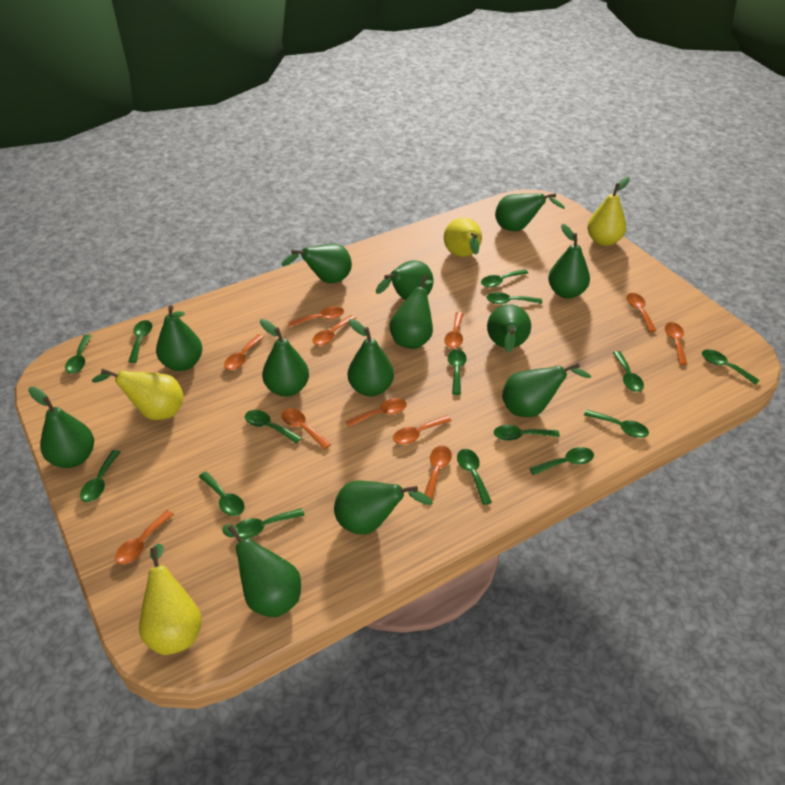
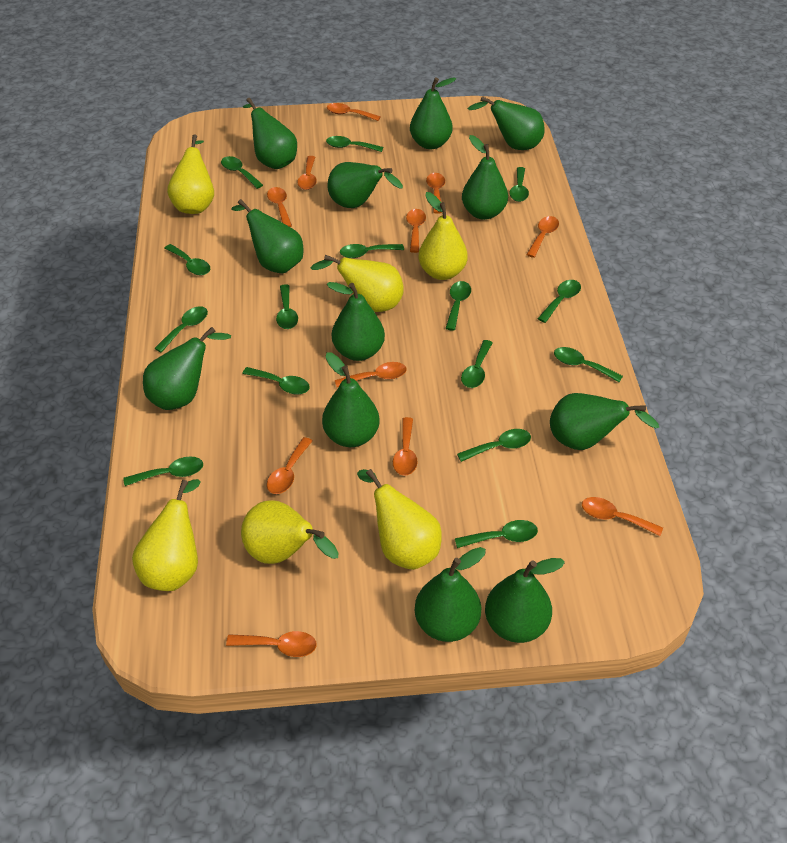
green pear: [28,387,94,468] [156,305,203,371] [222,524,301,617] [260,319,309,397] [281,243,352,284] [334,480,433,535] [348,319,394,397] [376,260,433,300] [389,275,433,349] [487,304,531,352] [495,193,565,231] [502,363,591,417] [548,224,590,299] = 13 -> [143,327,231,410] [231,199,303,273] [243,98,297,169] [322,352,380,447] [327,162,403,208] [327,282,385,361] [410,77,456,149] [415,547,486,642] [462,135,508,220] [468,96,545,150] [485,558,565,643] [550,393,659,450] = 12
yellow pear: [92,369,184,420] [139,544,202,655] [444,218,482,257] [587,176,630,246] = 4 -> [132,479,201,591] [167,134,214,214] [241,500,339,564] [310,255,404,312] [357,469,442,570] [418,192,468,280] = 6

